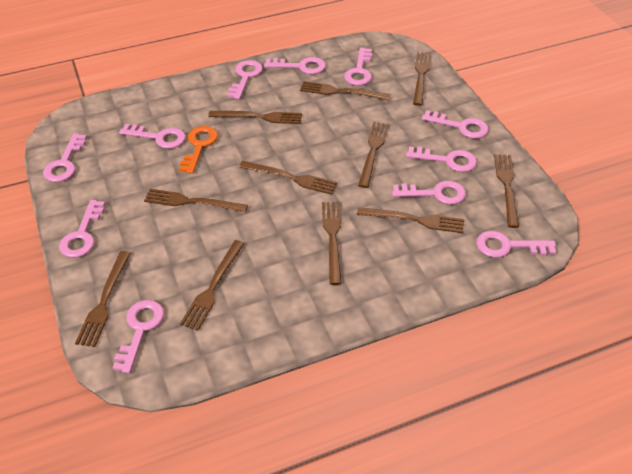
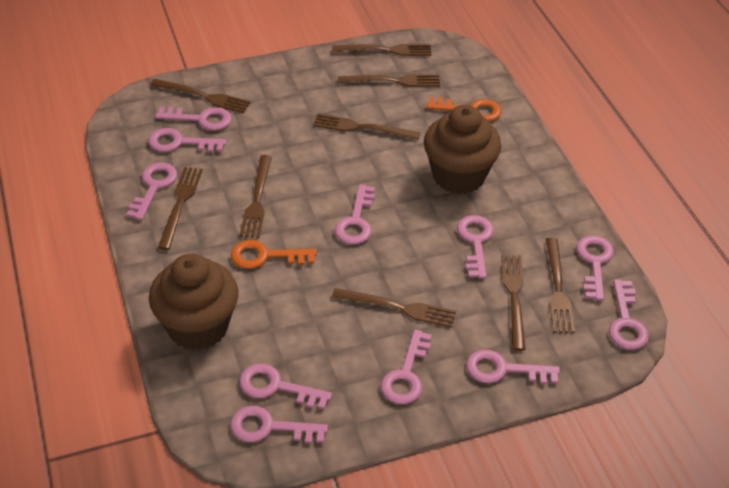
brown cupcake: none = 0 -> [149,254,239,350] [424,105,502,194] = 2
brown fork: [75,251,131,347] [144,189,248,213] [180,240,245,331] [208,111,302,124] [239,161,337,195] [300,81,390,101] [322,202,342,285] [357,207,464,233] [358,122,389,188] [413,52,431,106] [494,154,519,228] = 11 -> [150,79,251,113] [158,167,203,250] [240,155,272,238] [313,114,420,140] [332,44,432,56] [332,288,456,327] [338,74,440,87] [501,255,526,351] [546,238,575,333] = 9
orange key: [179,126,218,174] = 1 -> [231,240,317,269] [427,97,502,122] = 2

